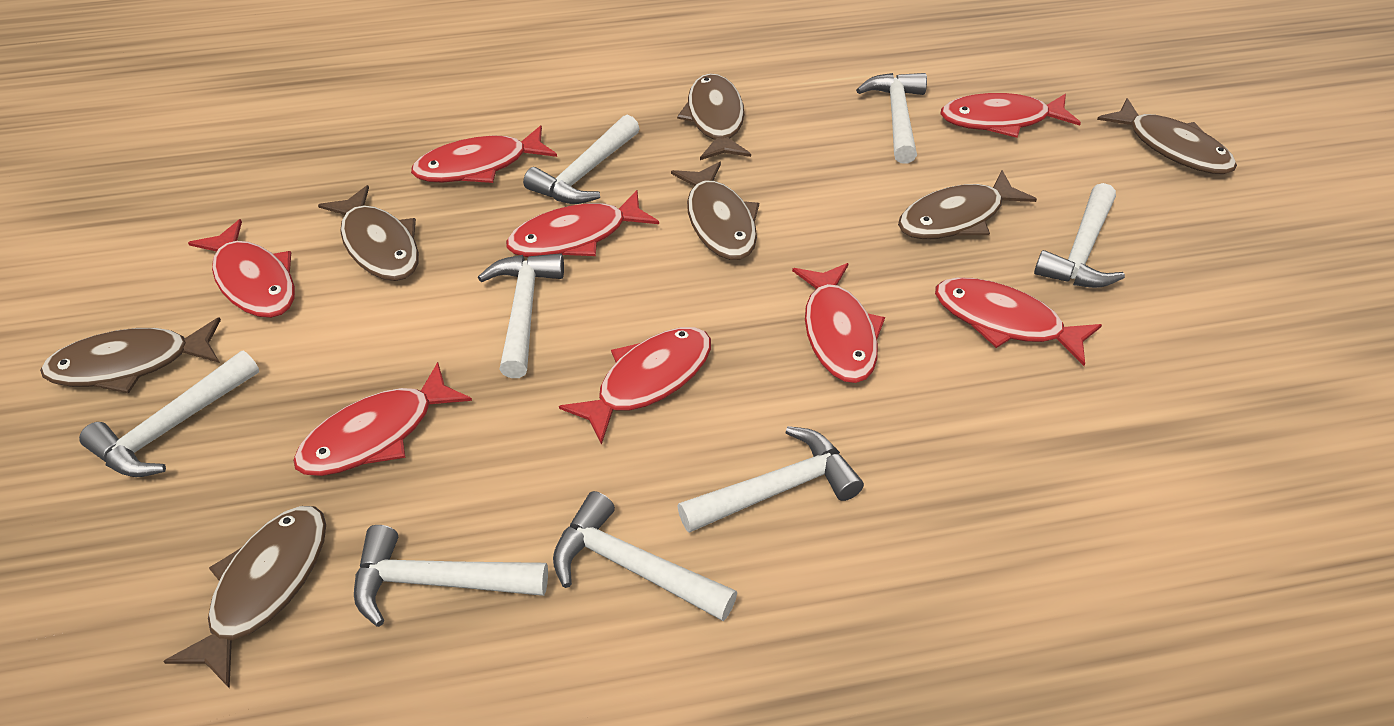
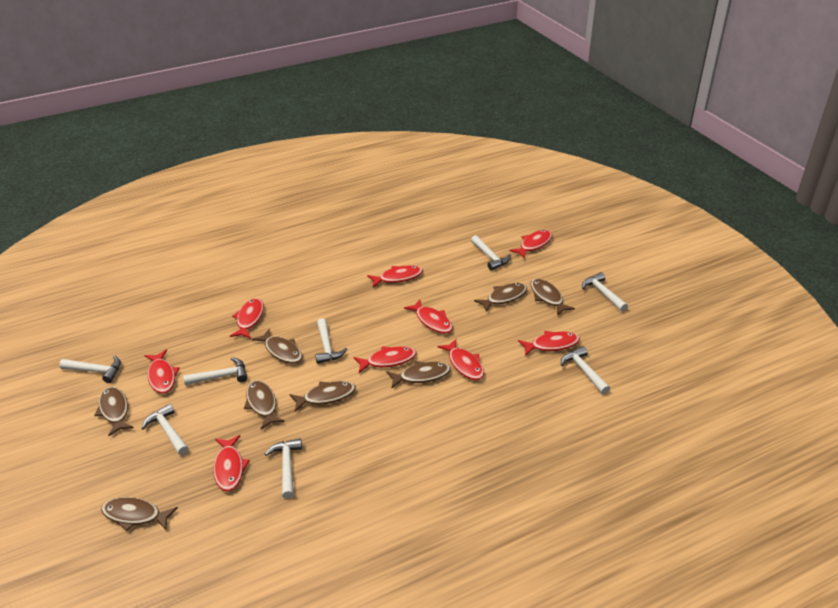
brown fish: [40,317,221,393] [163,506,326,689] [318,185,419,281] [671,162,759,260] [677,74,751,160] [898,170,1037,239] [1097,98,1237,174] = 7 -> [94,386,134,436] [101,497,178,532] [244,380,285,429] [252,329,303,364] [290,381,356,412] [386,361,451,388] [474,283,527,312] [530,279,575,316] = 8
red fish: [188,219,295,318] [293,362,472,476] [411,125,557,183] [506,190,659,257] [559,327,711,445] [792,263,885,383] [935,277,1102,366] [940,93,1081,138] = 8 -> [144,349,180,394] [213,435,250,491] [230,298,264,339] [354,346,417,373] [367,265,423,288] [404,299,453,334] [437,339,484,380] [509,230,552,259] [518,331,580,356] = 9

